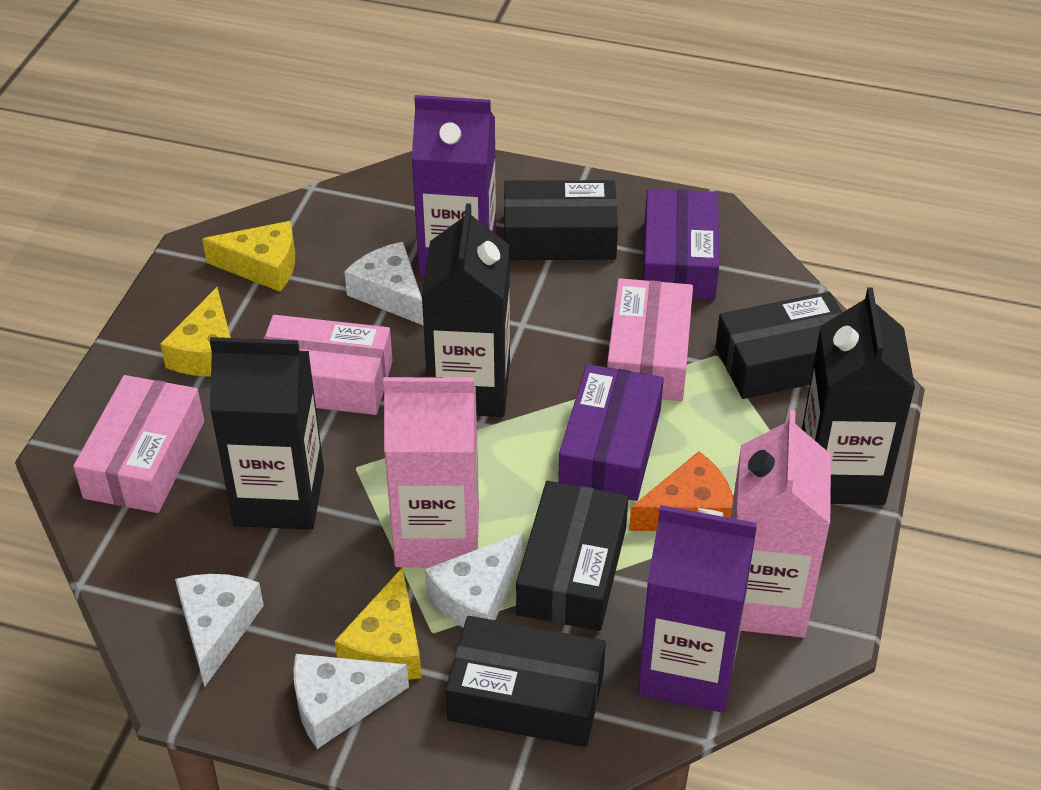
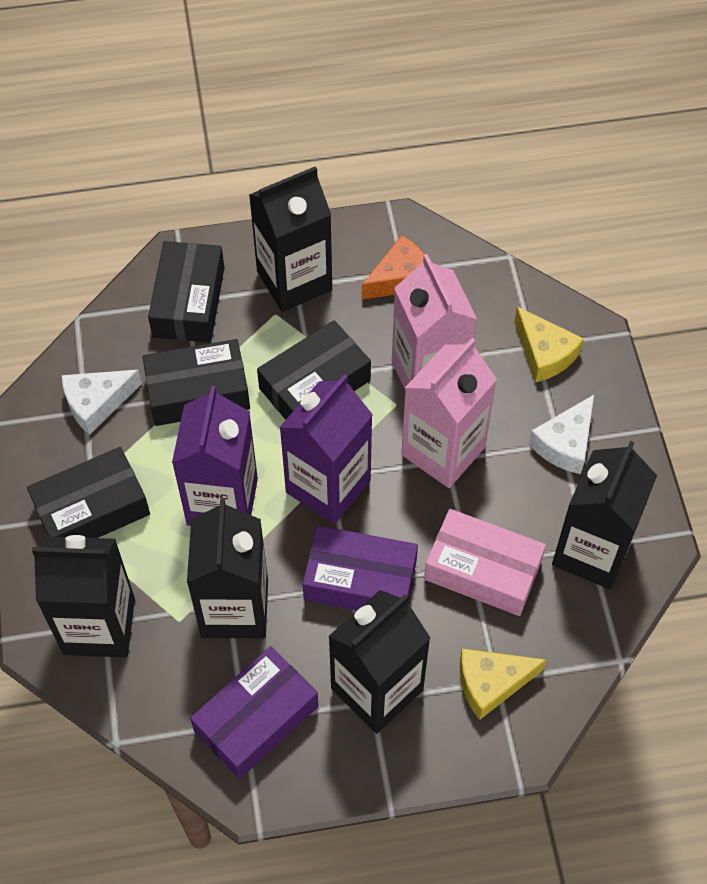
black carton: [210,337,324,530] [422,203,510,417] [802,287,915,505] = 3 -> [32,535,135,657] [187,499,268,638] [249,166,332,312] [328,590,430,734] [552,441,657,589] = 5
pink box: [73,375,204,513] [263,315,393,415] [607,278,693,401] = 3 -> [424,509,546,616] = 1
white cheese: [175,574,264,687] [293,654,409,749] [344,242,424,326] [425,533,522,628] = 4 -> [62,370,142,435] [529,395,594,474] = 2
yellow cheese: [160,287,231,377] [202,221,295,292] [335,567,422,680] = 3 -> [460,649,546,720] [514,307,584,382] = 2

